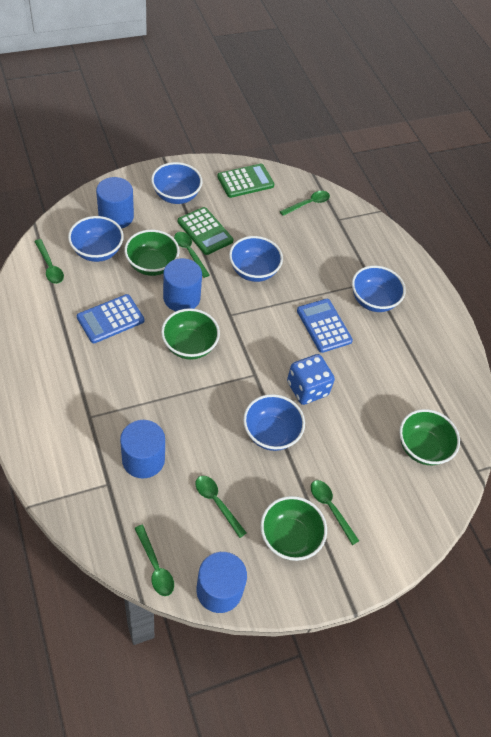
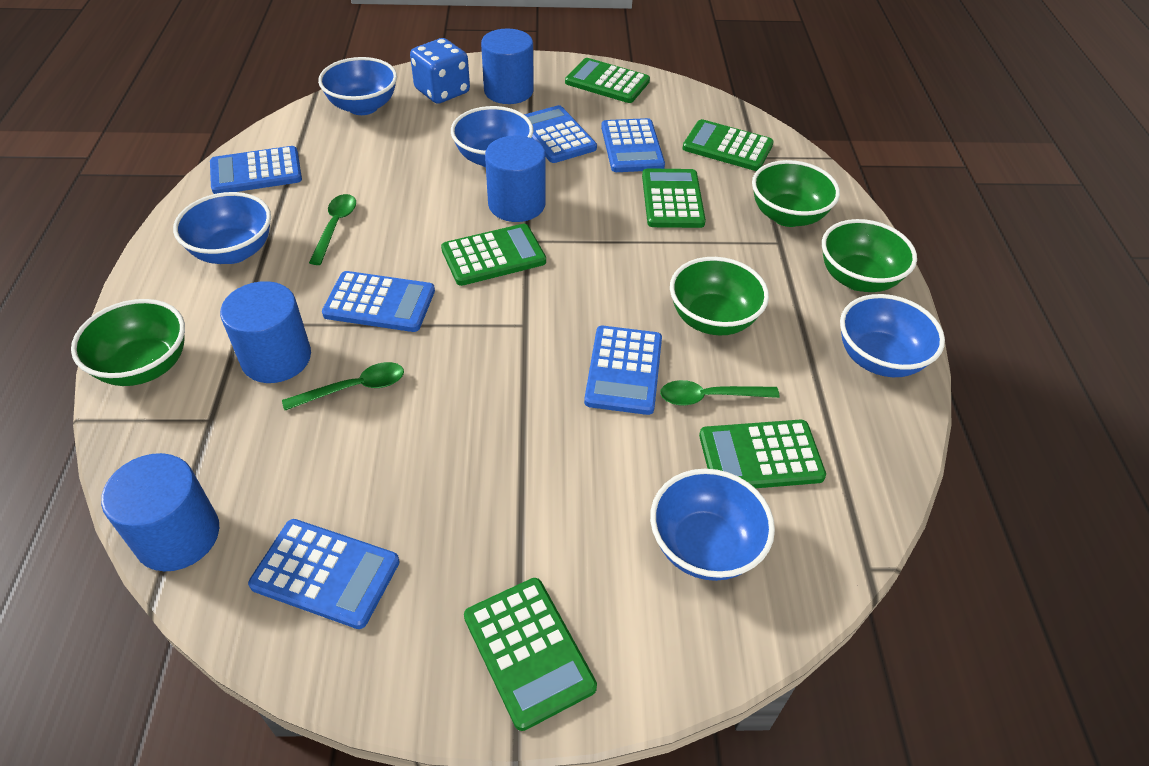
blue calculator: [77,294,144,343] [297,299,353,353] = 2 -> [210,146,302,194] [248,519,399,629] [322,271,435,332] [524,105,597,163] [584,326,662,415] [601,118,665,172] = 6
green calculator: [178,207,233,255] [217,164,274,198] = 2 -> [441,224,546,286] [464,578,597,731] [565,58,650,103] [642,168,706,228] [682,119,774,171] [699,420,826,488] = 6
green spoon: [34,239,64,284] [134,525,174,596] [174,232,210,278] [196,476,247,538] [280,191,330,216] [311,480,359,545] = 6 -> [282,362,404,410] [309,194,356,265] [660,380,780,406] = 3

